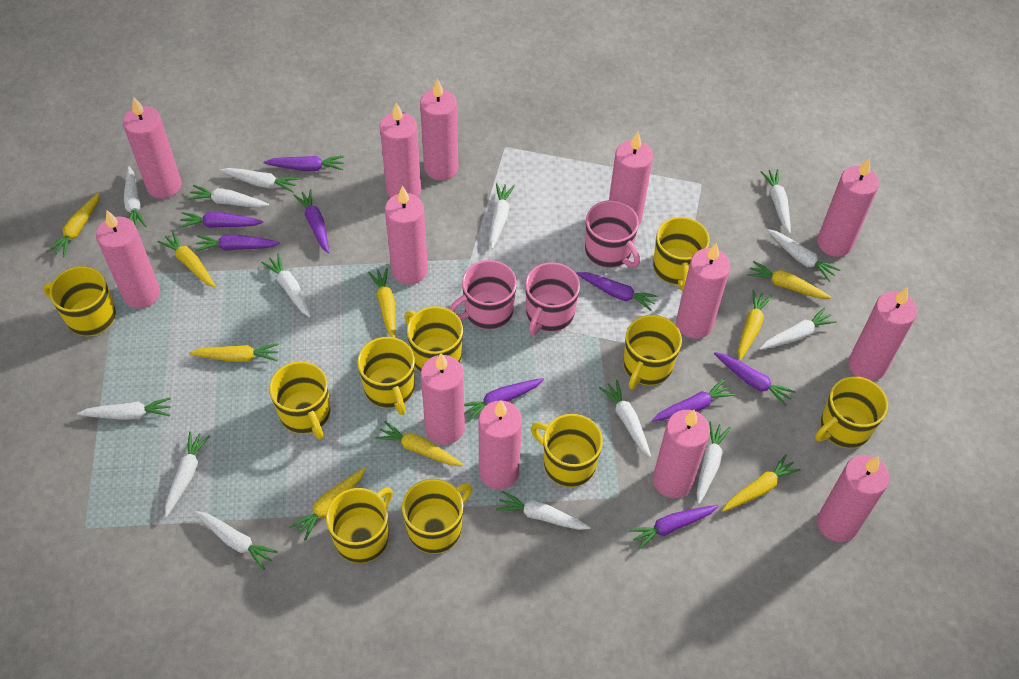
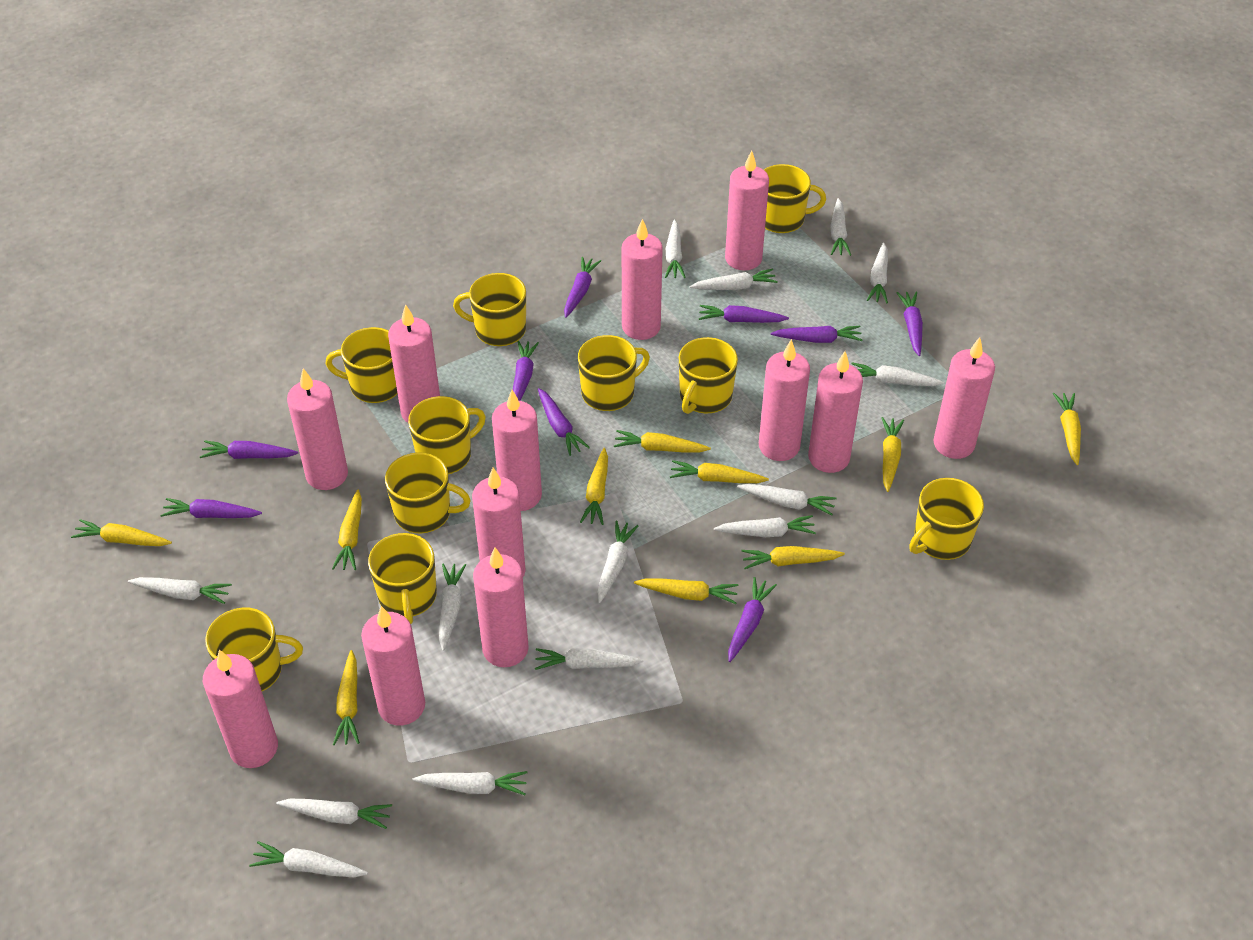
pink candle: [96,210,160,309] [123,96,181,199] [380,102,421,198] [385,186,428,285] [420,79,458,180] [421,353,465,445] [479,400,522,490] [609,132,653,225] [653,410,710,498] [676,242,730,339] [817,158,879,257] [817,455,890,542] [848,287,917,381] = 13 -> [203,649,278,768] [287,369,348,490] [361,606,425,726] [388,304,440,423] [472,468,526,577] [473,547,529,667] [492,390,542,511] [622,219,663,340] [725,150,769,270] [759,339,810,461] [808,351,863,473] [934,337,995,459] = 12
pink mug: [449,260,517,330] [525,262,580,335] [585,200,640,268] = 3 -> none = 0
yellow carrot: [47,193,100,257] [157,231,216,288] [189,343,279,362] [289,468,366,541] [368,268,396,338] [375,421,463,466] [722,454,801,512] [738,290,772,361] [747,261,831,299] = 9 -> [71,519,172,546] [332,490,362,570] [333,650,360,745] [580,448,608,525] [614,430,711,452] [634,578,738,604] [670,460,769,483] [741,546,845,569] [882,417,904,492] [1053,393,1081,465] = 10

